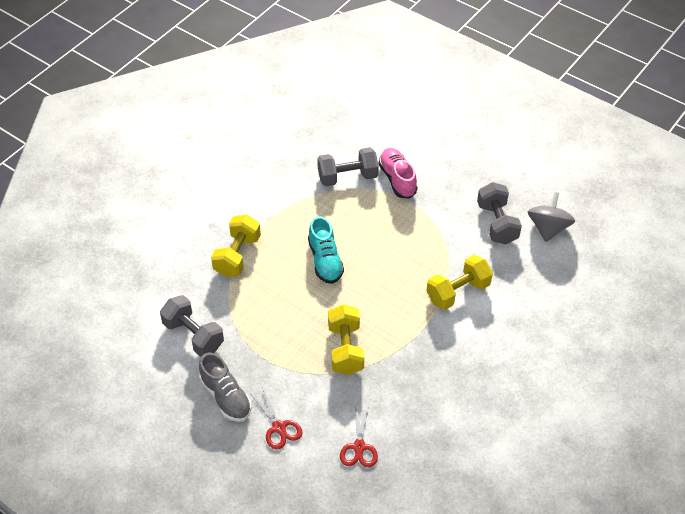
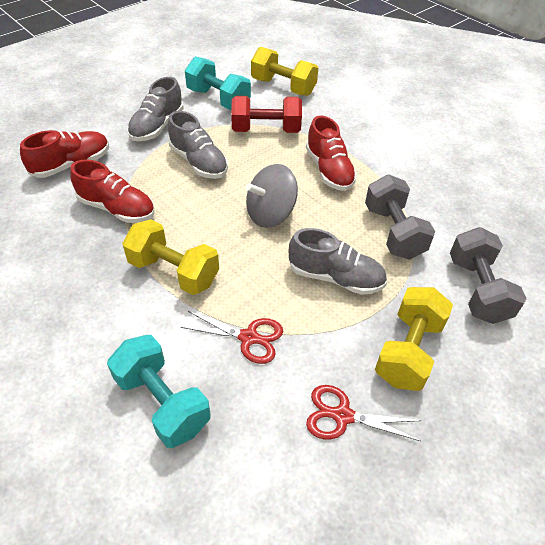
grey dumbbell: [160,295,224,357] [317,147,379,186] [477,182,522,244] = 3 -> [365,175,435,259] [450,227,527,324] = 2
grey shoe: [199,353,252,422] = 1 -> [127,77,184,141] [168,111,228,179] [289,228,387,295] = 3
pink shoe: [379,148,418,199] = 1 -> none = 0
red dumbbell: none = 0 -> [231,96,302,133] = 1
red shoe: none = 0 -> [20,130,109,178] [70,159,155,223] [306,116,357,191] = 3
turquoise dumbbell: none = 0 -> [107,335,210,448] [185,56,251,110] = 2
turquoise shoe: [308,216,344,284] = 1 -> none = 0

